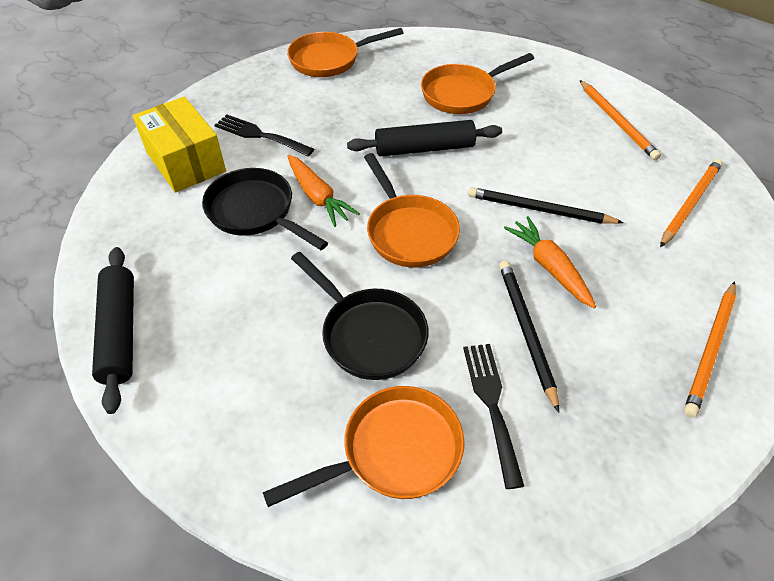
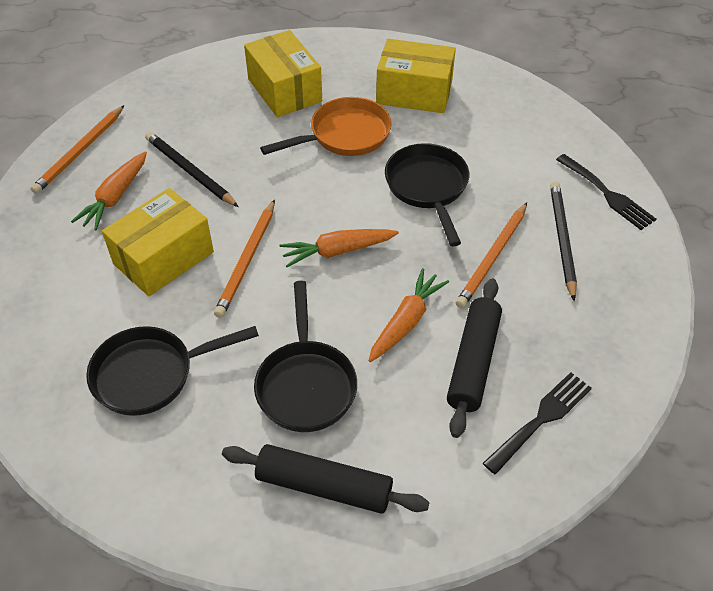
black pan: [202,168,328,250] [291,252,429,380] = 2 -> [86,326,259,416] [254,281,357,432] [385,143,470,246] = 3
orange carrot: [287,155,360,227] [504,216,596,309] = 2 -> [71,151,147,231] [280,229,399,267] [368,268,449,362] = 3
orange pan: [263,386,465,507] [287,28,404,77] [364,153,460,267] [421,53,534,114] = 4 -> [260,97,392,156] = 1
yellow box: [133,96,226,193] = 1 -> [102,188,214,296] [244,30,322,117] [376,39,456,113] = 3

